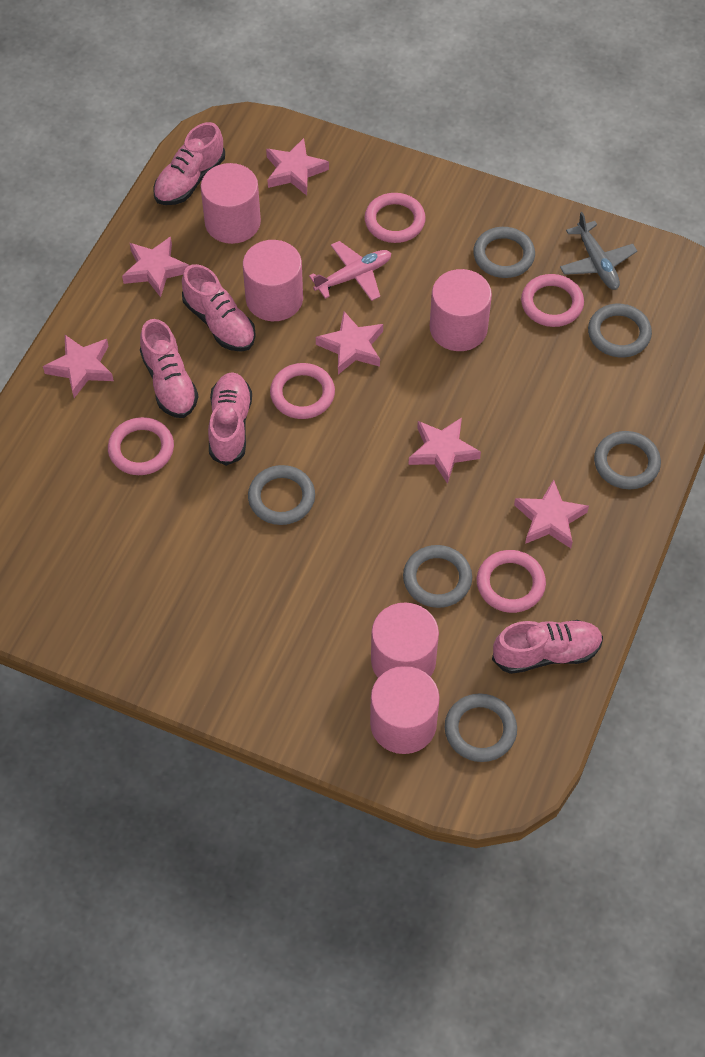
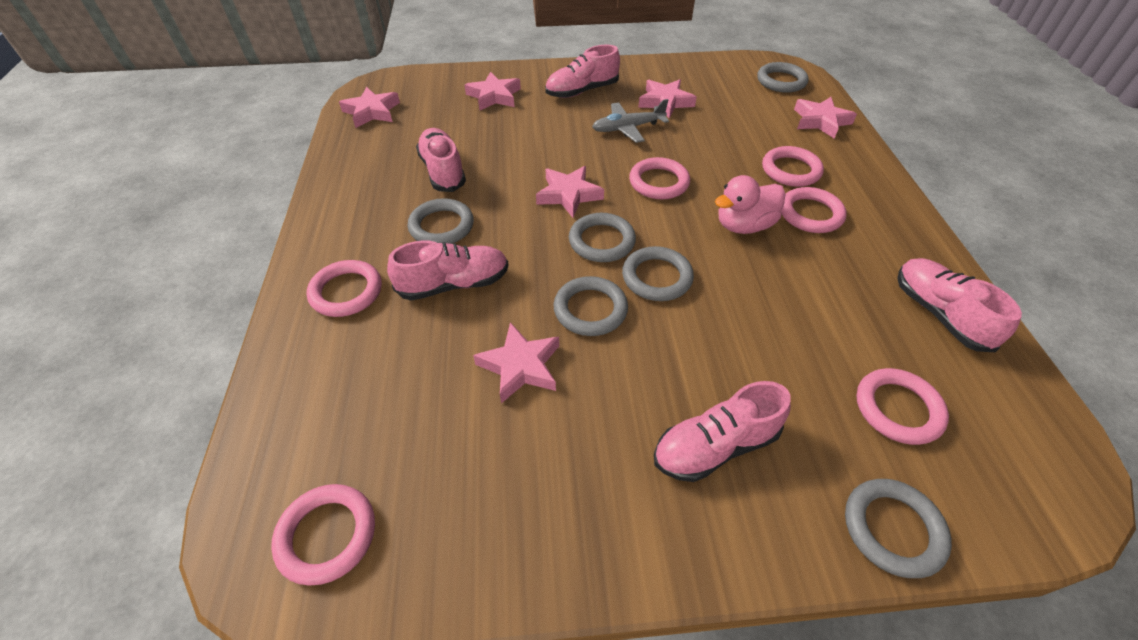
pink cylinder: [201,163,261,244] [243,240,303,321] [370,666,440,754] [371,602,439,678] [430,269,492,351] = 5 -> none = 0
pink duck: none = 0 -> [715,175,785,234] = 1
pink plane: [309,241,391,301] = 1 -> none = 0
pink ring: [108,417,174,475] [270,363,335,419] [364,193,426,243] [477,550,546,613] [521,274,584,327] = 5 -> [271,484,375,585] [307,260,382,317] [629,157,690,200] [762,146,824,187] [781,187,847,233] [856,368,949,445] = 6

